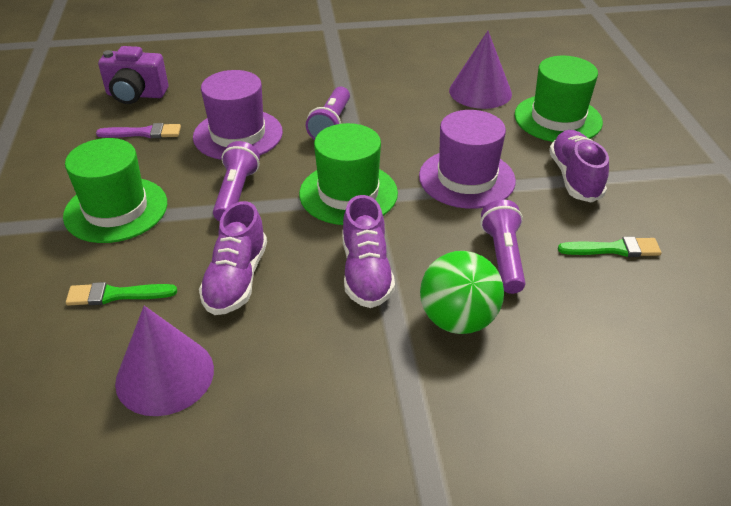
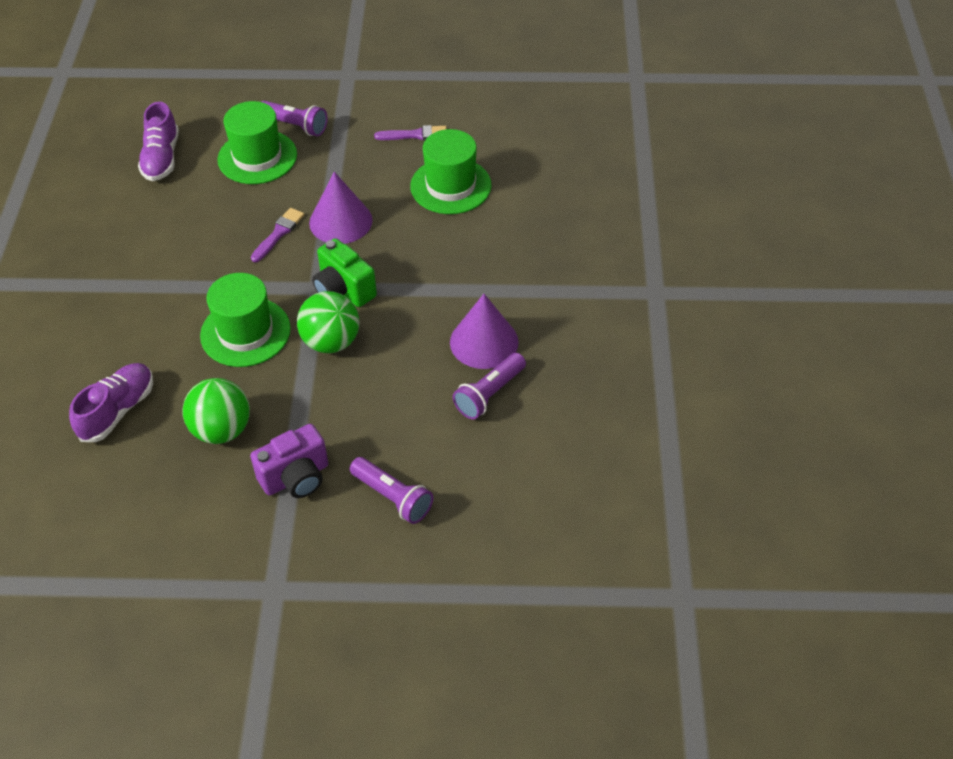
green ball: [420,251,504,334] = 1 -> [183,378,250,444] [297,291,359,353] = 2
green brush: [66,282,177,306] [558,237,661,257] = 2 -> none = 0
green camera: none = 0 -> [312,238,377,307] = 1
purple brush: [96,123,181,138] = 1 -> [251,208,305,262] [374,125,447,140] = 2
purple hat: [193,70,283,160] [419,110,516,209] = 2 -> none = 0
purple shoe: [199,201,267,315] [342,195,395,308] [549,130,609,203] = 3 -> [69,363,153,442] [138,102,179,181] = 2

